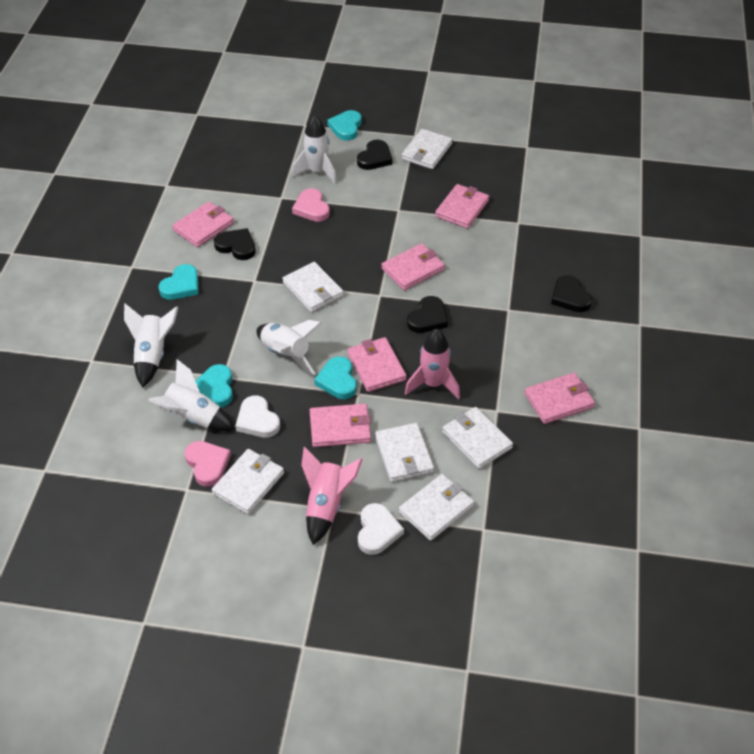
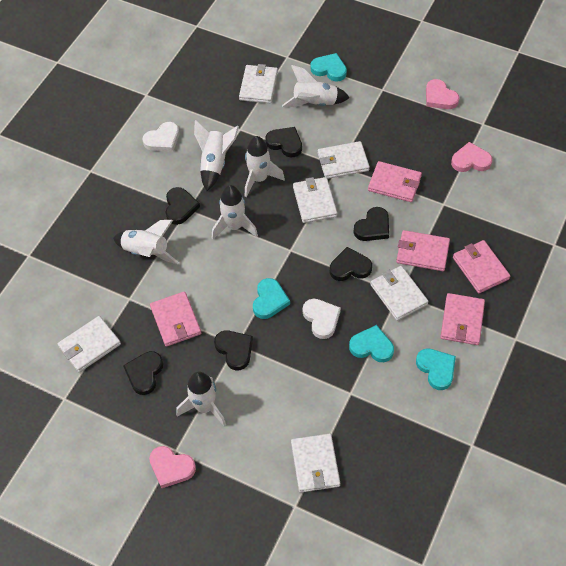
black heart: [214,228,256,260] [357,140,393,170] [407,296,448,333] [551,275,592,312] = 4 -> [123,351,163,395] [166,187,200,225] [214,330,253,370] [265,127,302,157] [330,247,372,281] [353,207,389,241] = 6
pink heart: [185,441,231,487] [292,188,330,222] = 2 -> [149,446,196,488] [426,79,459,109] [451,142,492,172] = 3
pink rocket: [301,447,363,545] [405,329,460,399] = 2 -> none = 0
pink wallet: [172,202,234,247] [310,404,371,447] [348,337,407,392] [381,243,445,290] [435,184,489,229] [525,373,595,424] = 6 -> [150,291,201,347] [368,161,422,202] [396,230,450,271] [440,293,485,345] [453,240,510,293] = 5
white rocket: [124,303,178,388] [148,359,235,431] [256,320,322,375] [292,115,337,184] = 4 -> [113,220,179,264] [176,371,226,427] [194,120,239,191] [212,185,258,239] [245,136,285,197] [282,65,350,107] = 6

